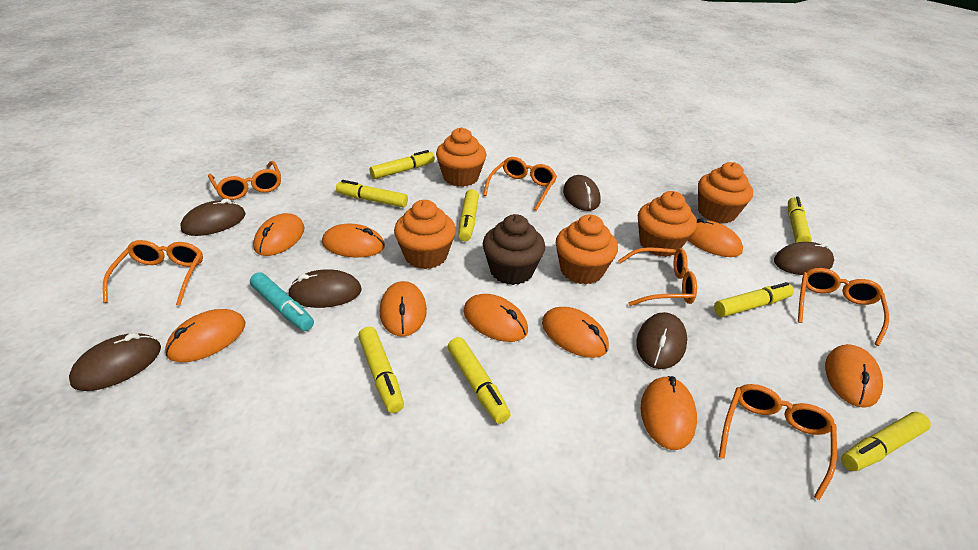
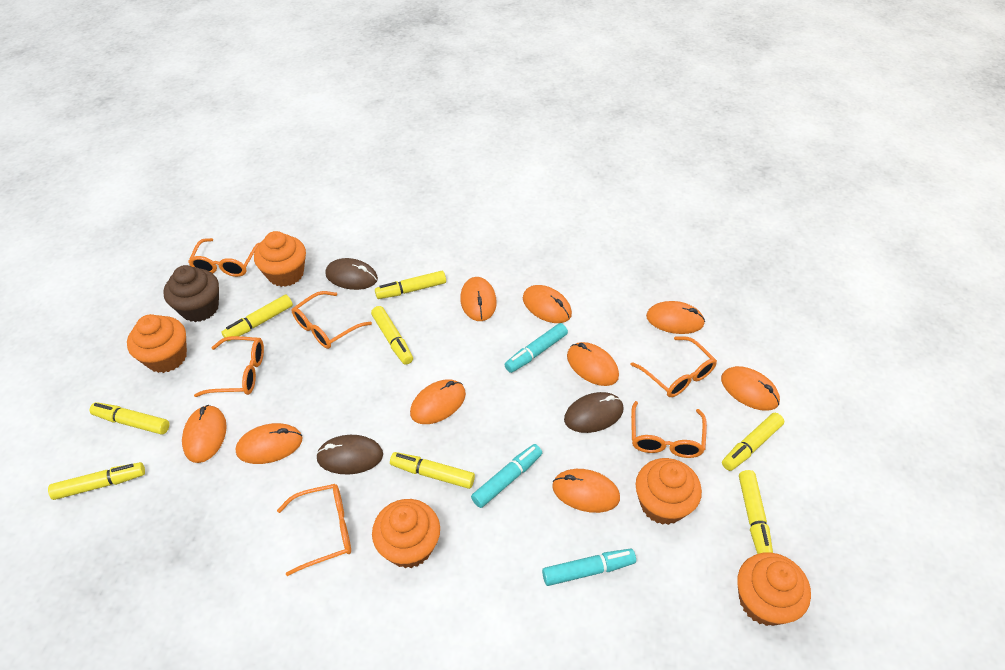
brown mouse: [69,333,161,391] [180,199,245,236] [288,269,362,308] [563,175,601,211] [636,312,687,369] [774,242,834,275] = 6 -> [316,435,383,475] [325,258,378,290] [564,392,624,433] = 3
turquoise marker: [250,272,314,331] = 1 -> [471,444,542,508] [504,323,568,373] [542,548,636,586] = 3

